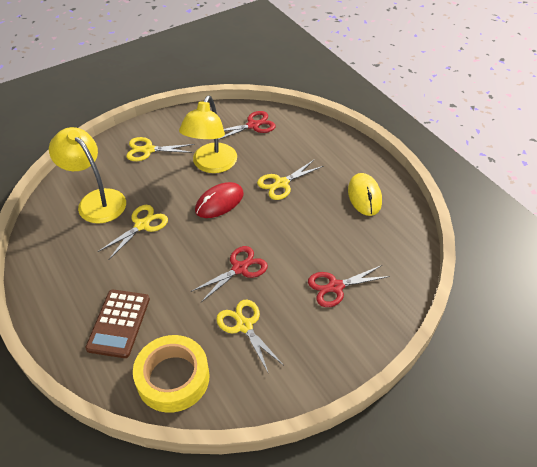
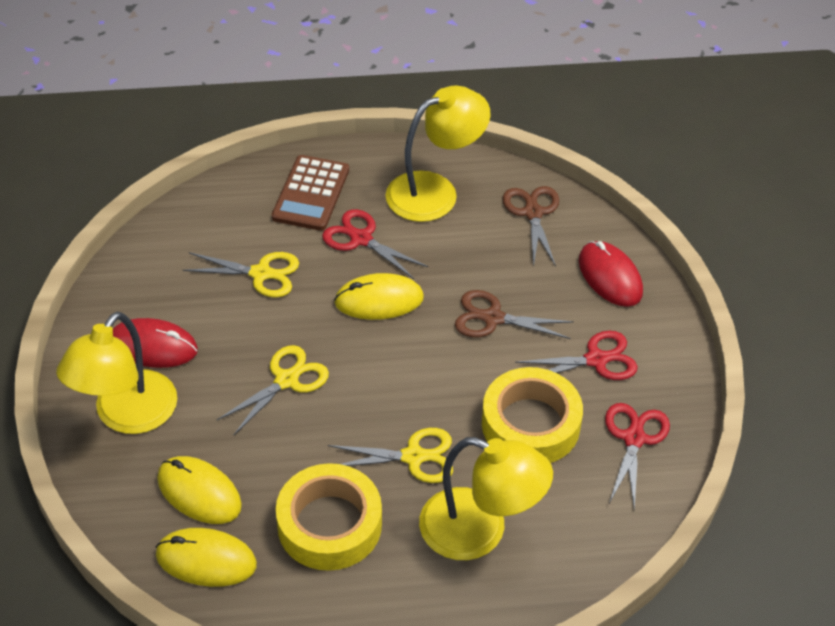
brown scissors: none = 0 -> [455,290,574,339] [503,186,559,267] = 2
red mouse: [195,182,244,218] = 1 -> [113,318,198,368] [579,241,643,307] = 2
yellow lamp: [49,127,126,224] [179,95,237,173] = 2 -> [56,312,177,434] [386,86,490,222] [419,437,553,560] = 3
yellow mouse: [348,173,382,216] = 1 -> [156,528,257,587] [157,456,242,524] [334,273,424,320] = 3
yellow scissors: [98,205,168,259] [126,137,194,161] [216,300,283,374] [257,159,324,200] = 4 -> [183,252,299,298] [217,345,329,435] [328,428,453,483] = 3
yellow tape: [133,335,210,413] = 1 -> [276,463,382,571] [482,367,583,463] = 2

